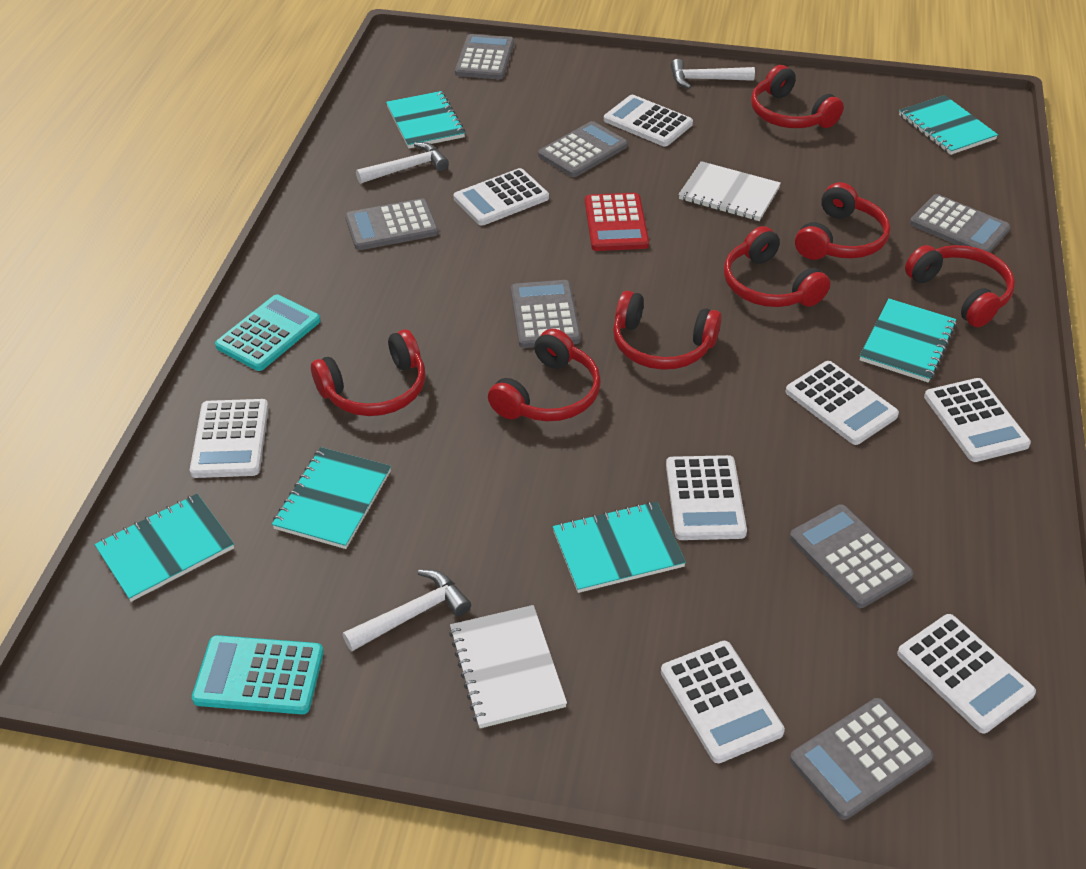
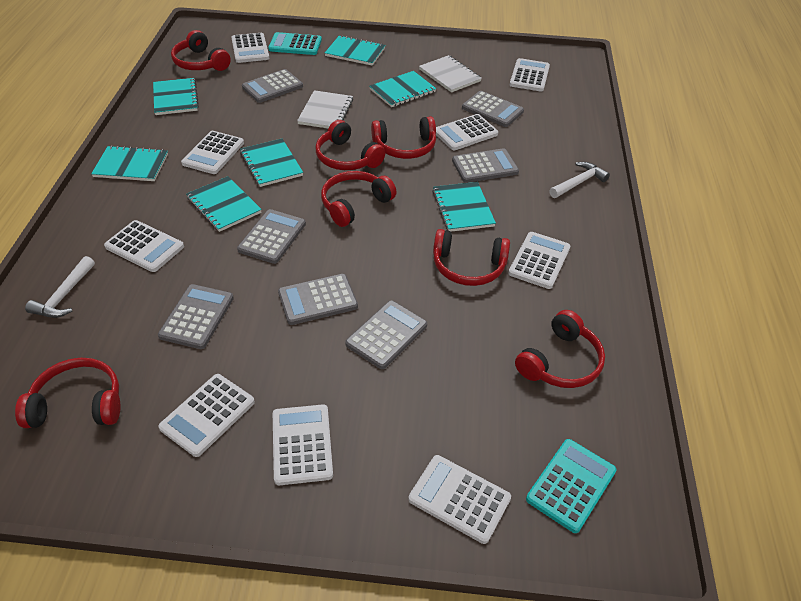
red calculator: [585,193,649,251] = 1 -> none = 0
turquoise notebook: [94,494,234,602] [272,447,391,549] [386,91,465,148] [553,501,686,593] [859,298,957,383] [899,95,998,155] = 6 -> [91,145,168,181] [153,78,199,115] [186,176,262,232] [240,139,303,187] [325,35,385,65] [370,71,436,107] [432,182,496,232] = 7
white calculator: [190,399,269,478] [453,168,549,226] [604,95,693,146] [661,641,785,763] [666,455,747,540] [785,361,899,445] [897,614,1036,733] [924,378,1031,462] = 8 -> [104,220,184,272] [159,374,255,457] [181,131,244,174] [231,33,269,63] [273,404,333,485] [408,455,511,544] [436,114,498,150] [508,232,570,289] [510,58,550,92] = 9
white hammer: [343,570,471,651] [356,142,449,184] [671,59,755,89] = 3 -> [25,256,95,318] [549,162,610,198] = 2

